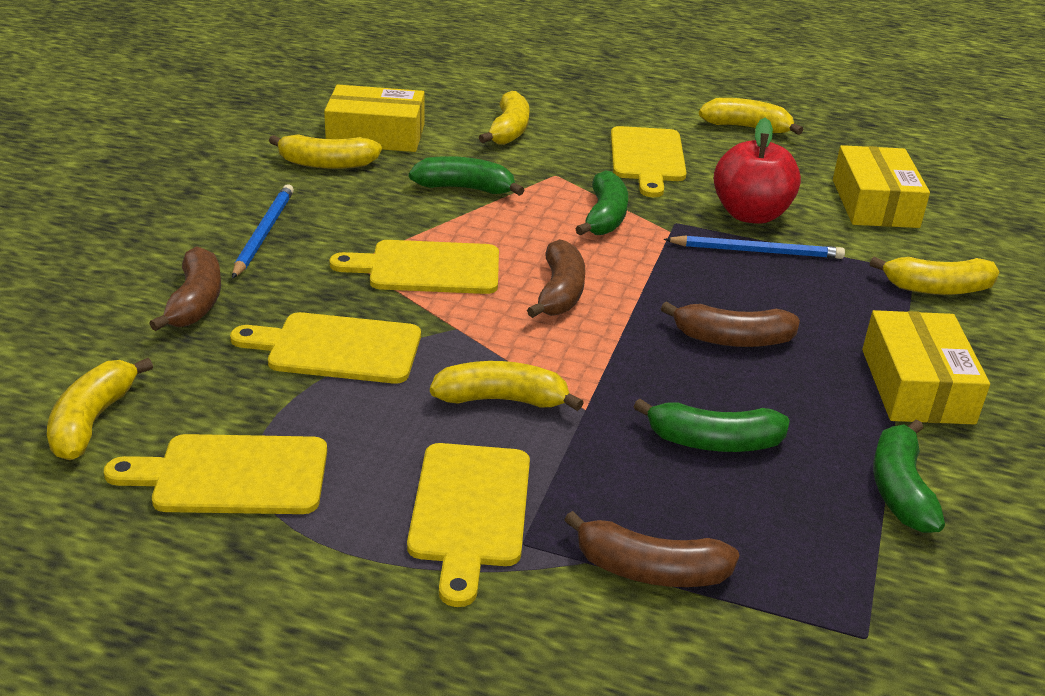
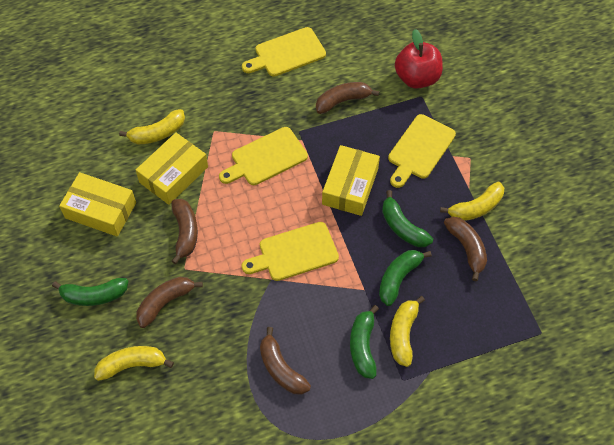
blue pencil: [232,184,294,279] [664,235,845,259] = 2 -> none = 0
brown banana: [149,246,221,331] [527,239,585,318] [564,511,739,587] [661,302,800,347] = 4 -> [136,277,203,328] [172,199,198,264] [260,327,311,394] [316,82,379,114] [444,217,487,281] = 5
yellow banana: [47,358,153,460] [269,134,382,169] [430,361,584,411] [479,91,530,145] [699,98,803,135] [870,257,999,295] = 6 -> [94,346,174,381] [119,109,185,144] [390,296,425,367] [440,182,504,221] = 4
yellow cutting board: [104,434,327,514] [230,312,421,384] [329,240,499,294] [407,443,530,607] [611,126,687,197] = 5 -> [219,127,308,185] [242,27,326,77] [242,222,339,281] [388,114,456,188] = 4

